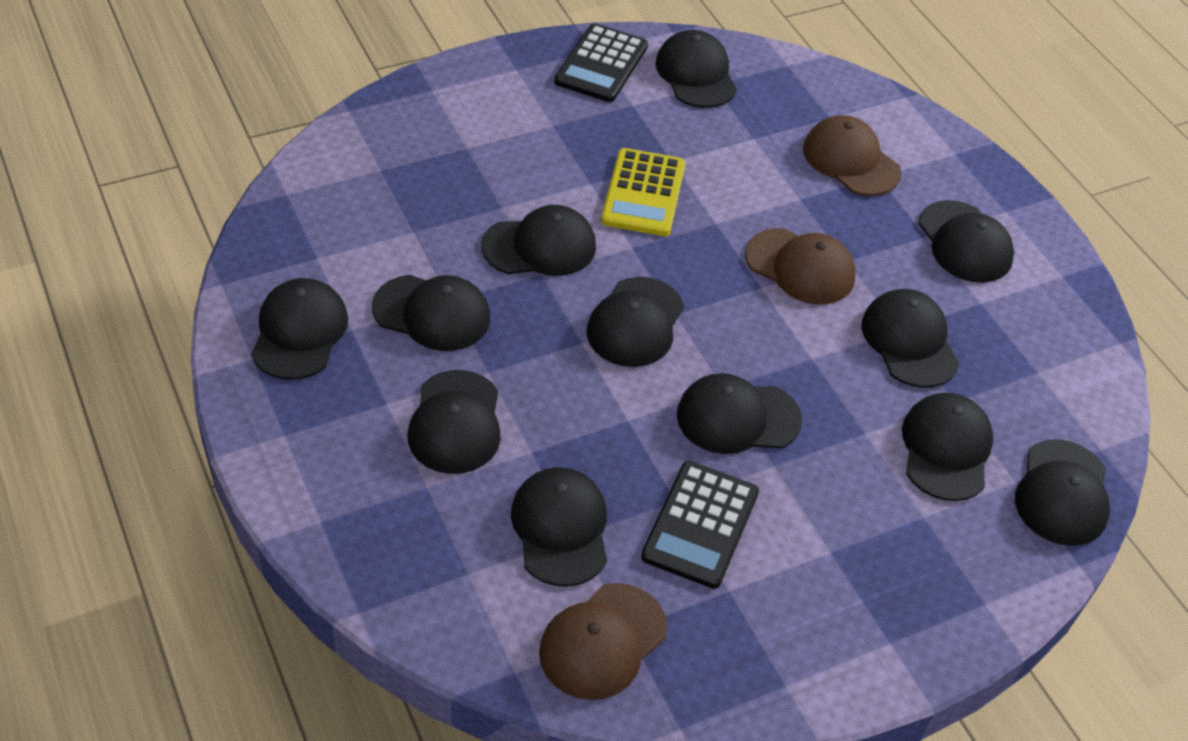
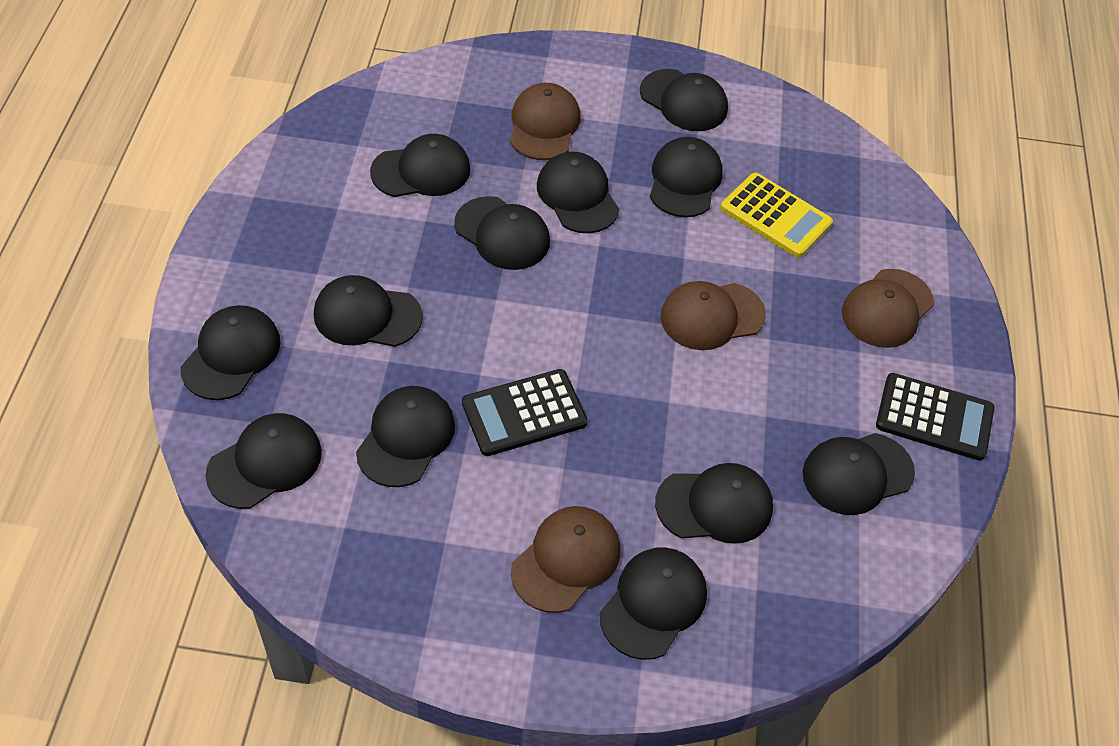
brown cap: [539,583,667,700] [745,228,856,305] [803,115,901,196] = 3 -> [510,83,581,160] [511,506,620,613] [660,281,766,350] [842,269,934,348] = 4

